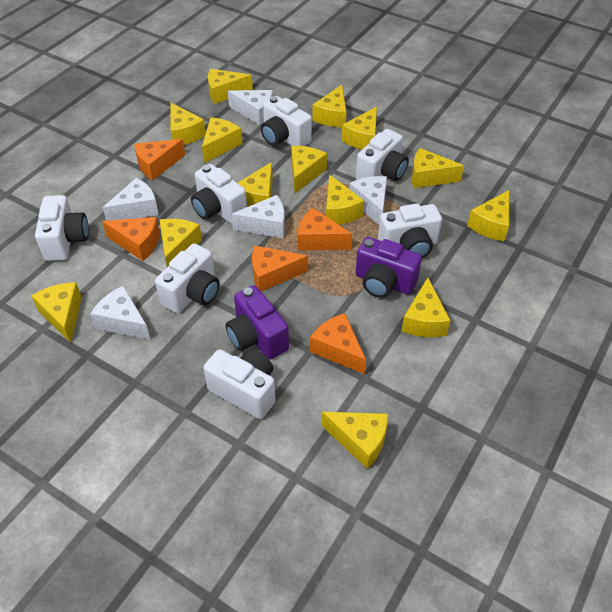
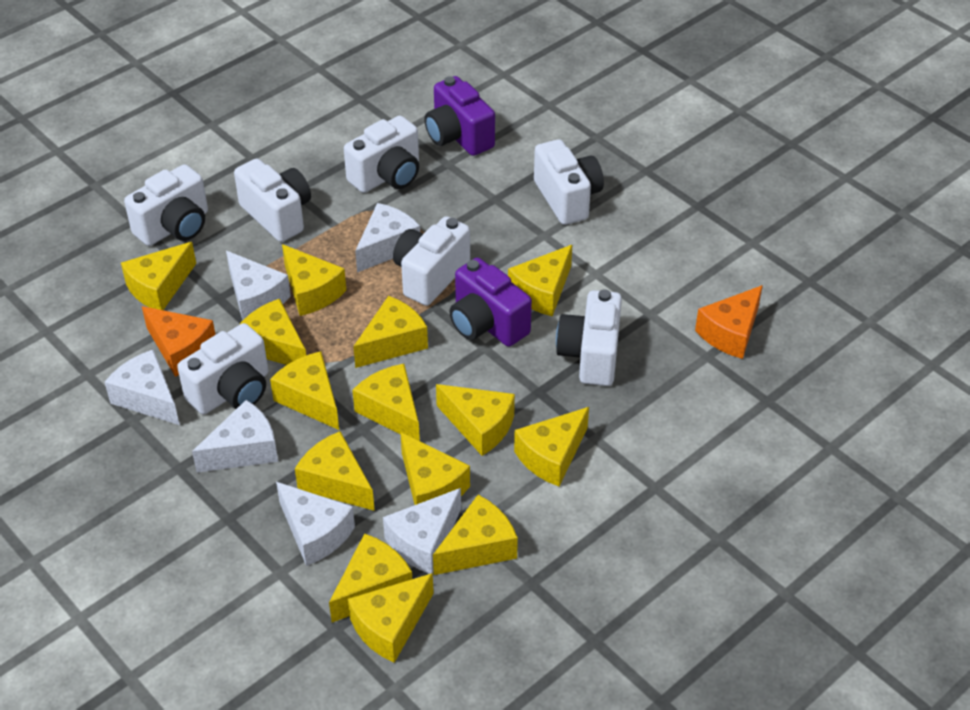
orange cheese: [102,217,160,261] [134,139,185,180] [252,245,308,292] [298,208,352,250] [310,313,366,374] = 5 -> [142,306,215,377] [695,285,763,359] = 2
white cheese: [90,286,150,340] [103,178,159,221] [228,90,273,125] [231,195,285,238] [349,176,387,225] = 5 -> [105,350,180,425] [192,400,278,473] [226,251,291,321] [276,482,355,566] [355,203,420,272] [383,488,461,574] = 6

